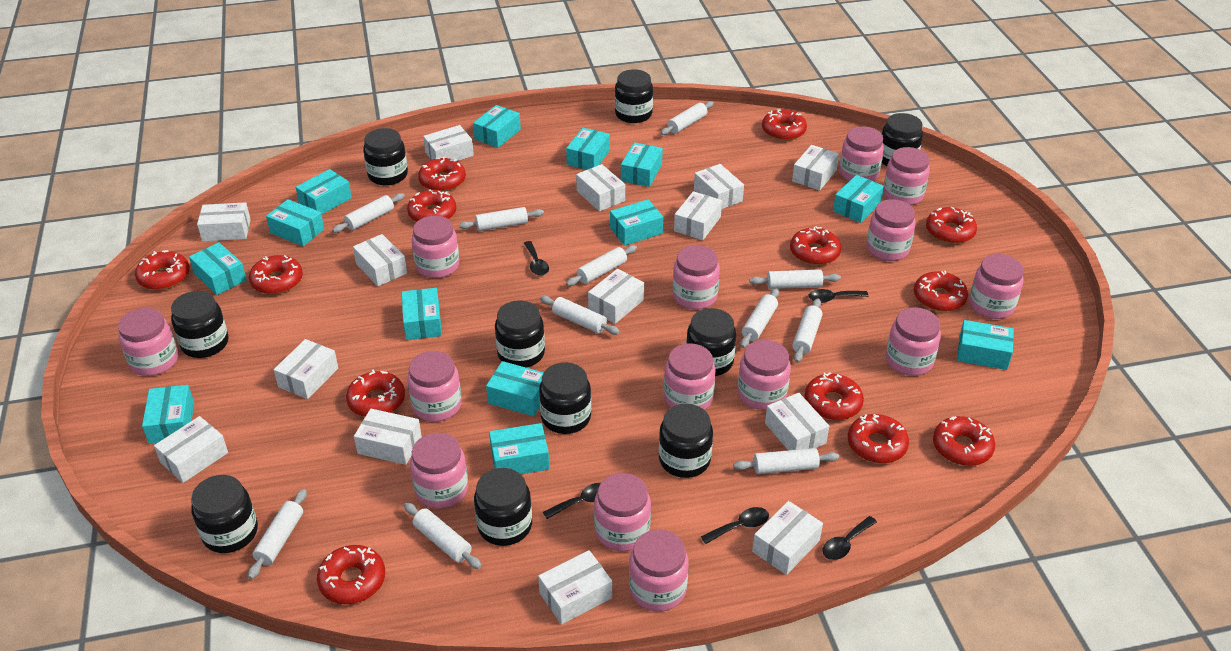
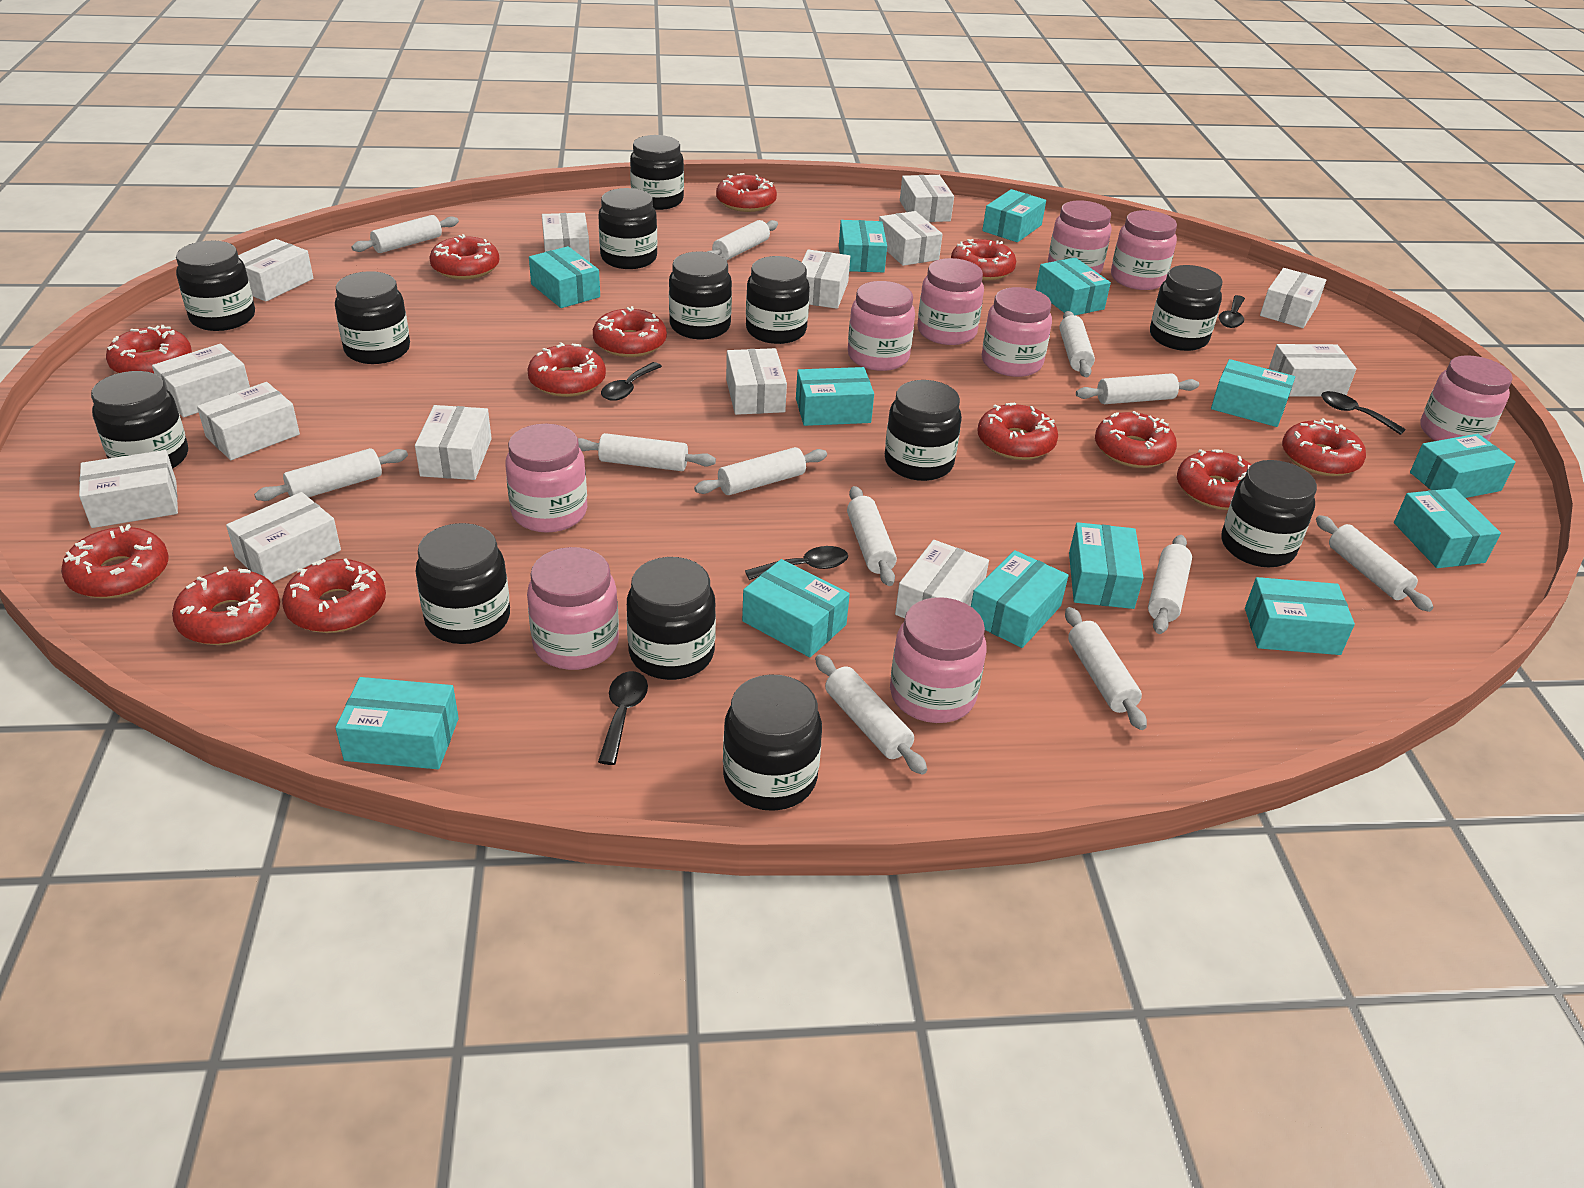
black jar: [171,291,229,358] [191,475,258,553] [363,128,408,186] [474,468,532,546] [495,300,545,368] [539,362,591,434] [615,69,653,123] [659,404,713,478] [686,308,736,376] [882,113,923,166] = 10 -> [91,371,188,469] [176,241,255,331] [335,271,410,364] [416,523,510,644] [598,188,657,269] [627,557,716,680] [630,135,684,210] [669,251,732,339] [723,674,822,811] [746,256,810,344] [885,380,962,481] [1150,265,1222,351] [1222,460,1317,567] = 13
pink jar: [118,308,178,376] [407,351,462,422] [410,433,468,509] [412,216,459,278] [594,473,651,551] [629,530,689,611] [664,343,716,410] [673,245,720,310] [738,340,791,410] [839,127,884,181] [867,199,916,261] [883,147,930,205] [886,307,941,376] [969,254,1024,319] = 14 -> [506,424,587,533] [527,547,619,670] [848,281,915,371] [890,597,986,723] [917,258,984,345] [982,287,1052,377] [1048,200,1111,274] [1111,210,1177,290] [1420,355,1513,441] = 9
white rolling pin: [248,489,307,579] [332,193,405,233] [404,503,482,569] [459,207,544,231] [540,296,620,335] [566,245,637,286] [661,101,714,135] [733,448,839,474] [740,288,779,348] [750,269,841,289] [792,298,823,363] = 11 -> [254,448,408,501] [351,215,459,253] [578,433,716,471] [694,447,827,495] [707,220,778,261] [815,654,927,775] [847,486,897,586] [1060,311,1095,377] [1065,607,1147,730] [1076,373,1199,404] [1148,535,1192,634] [1316,515,1434,612] = 12

